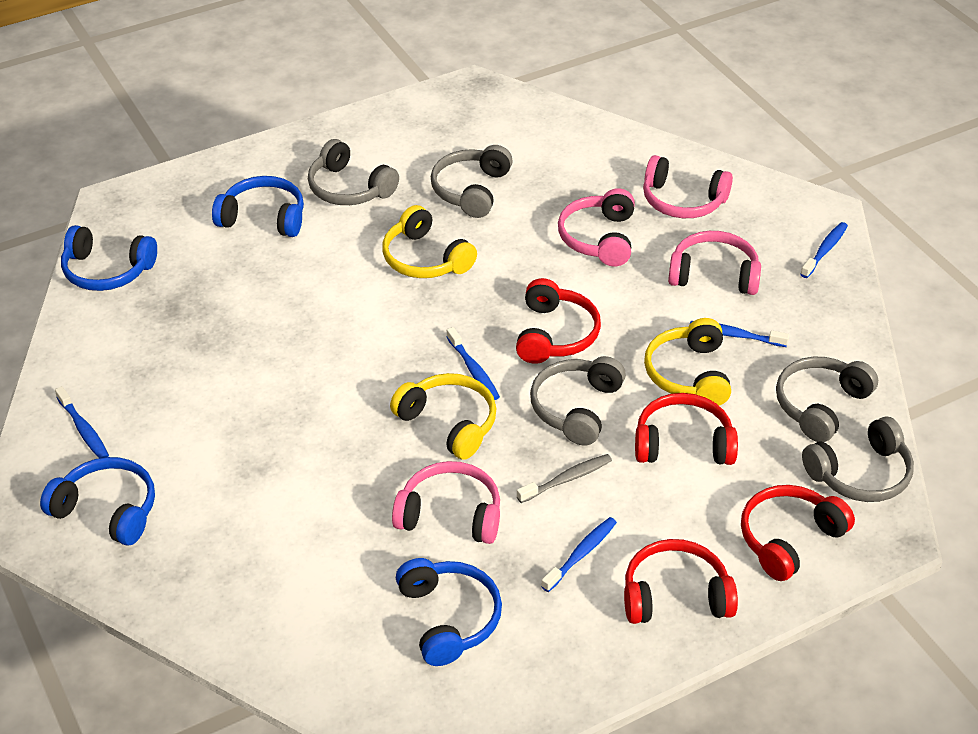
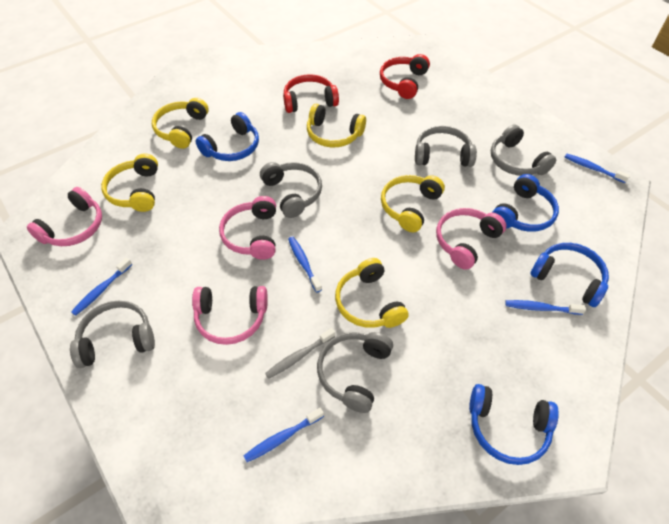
red headphones: [516,278,601,364] [624,539,738,624] [635,393,738,465] [741,485,855,581] = 4 -> [283,74,339,113] [380,54,430,99] = 2
yellow headphones: [382,205,477,278] [390,373,496,460] [644,318,731,405] = 3 -> [101,154,158,212] [152,98,209,149] [307,104,366,147] [335,258,408,328] [381,175,445,232] = 5

